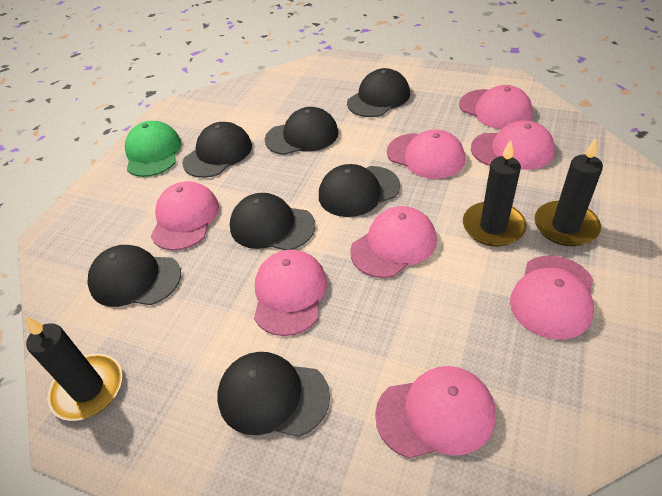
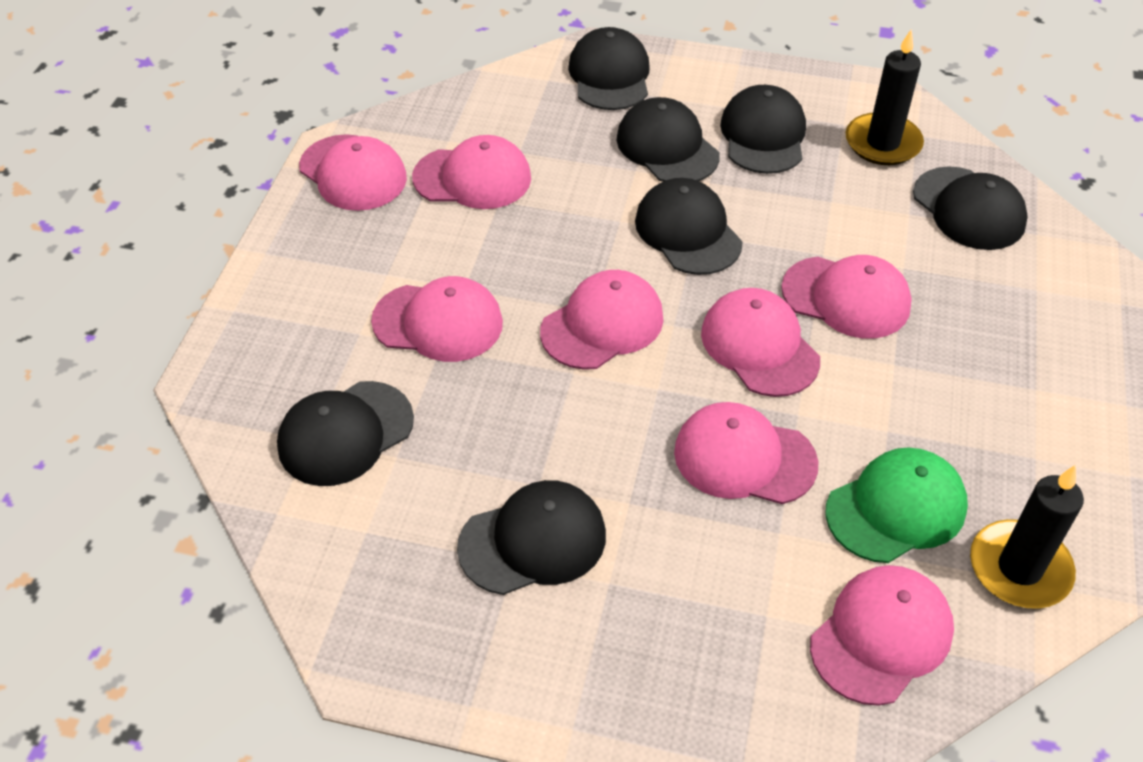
black candle: [25,316,122,421] [463,140,527,246] [534,138,603,246] = 3 -> [846,29,924,165] [970,465,1084,609] = 2

